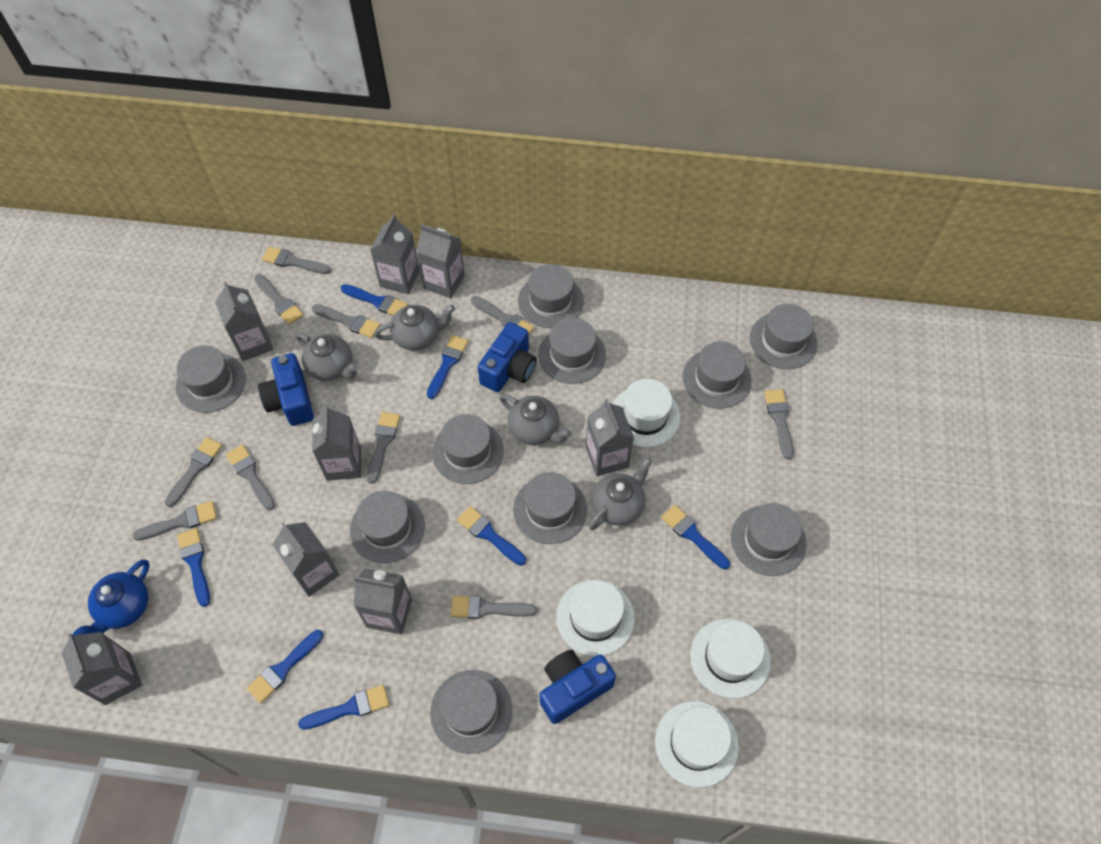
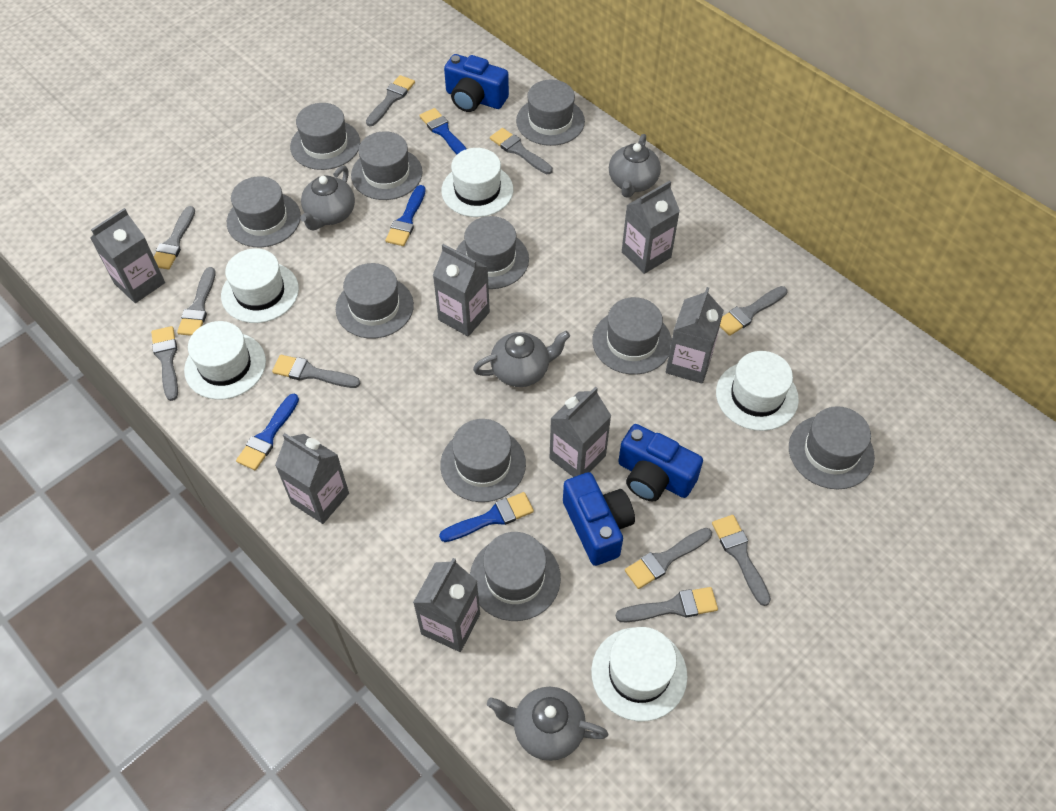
blue brush: [177,528,210,607] [247,630,323,703] [298,685,389,730] [340,284,408,316] [427,335,468,399] [457,506,526,566] [661,505,730,569] = 7 -> [236,394,299,470] [385,185,426,246] [419,108,467,154] [439,492,534,542] = 4
blue teapot: [73,559,150,635] = 1 -> none = 0
grey carton: [61,632,142,705] [215,281,273,361] [272,522,340,597] [312,405,361,481] [353,568,412,635] [370,214,419,294] [416,224,465,298] [586,399,634,476] = 8 -> [90,208,165,303] [275,433,349,524] [413,558,480,652] [433,244,490,336] [550,386,611,477] [622,181,680,274] [666,287,724,384] = 7
white hat: [556,580,635,656] [613,379,680,447] [655,701,739,788] [690,619,771,698] = 4 -> [184,321,266,400] [221,248,299,323] [441,148,513,217] [591,627,687,721] [716,351,799,431] = 5

